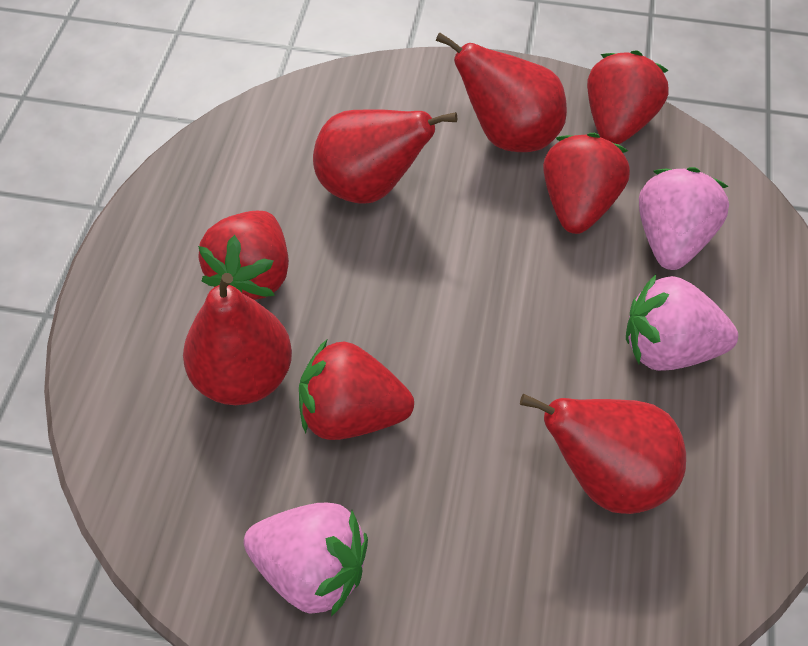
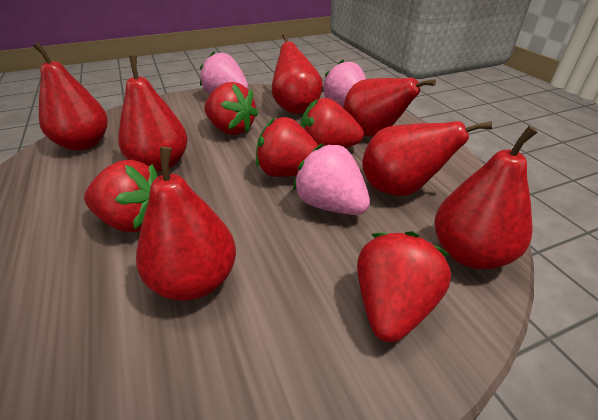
red pear: [183,273,292,405] [313,110,457,204] [436,32,567,152] [520,394,686,514] = 4 -> [33,42,108,151] [118,56,188,172] [136,147,236,301] [272,33,323,114] [343,78,436,137] [362,121,492,196] [434,126,538,269] = 7
red strawberry: [198,211,289,300] [299,340,414,440] [543,133,630,234] [587,50,669,144] = 4 -> [84,160,158,232] [204,82,259,135] [256,117,318,177] [300,98,364,148] [357,231,451,342] = 5

